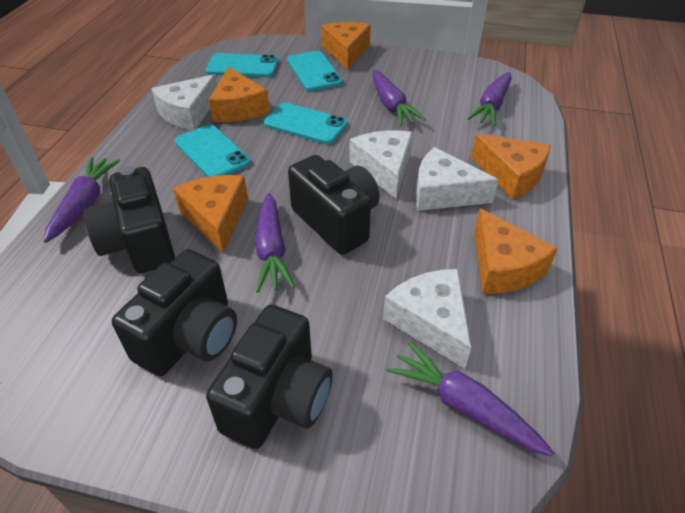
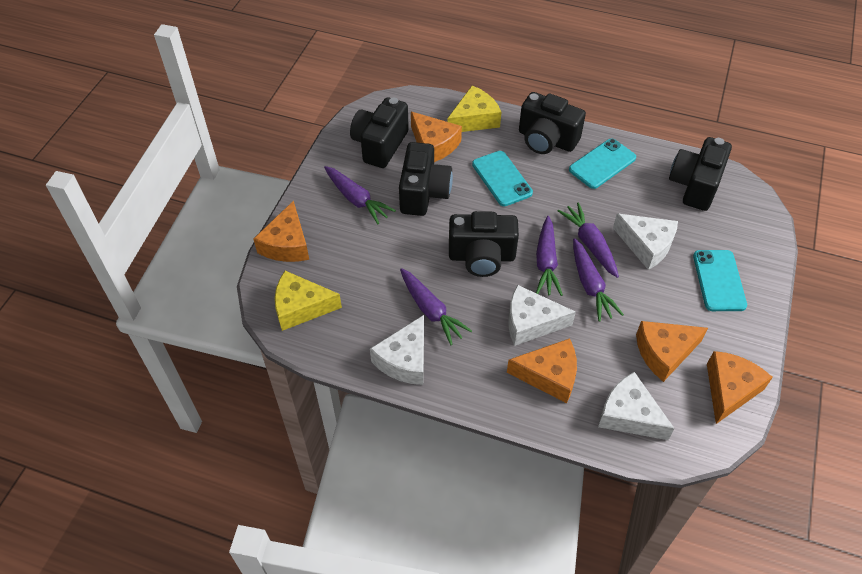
black camera: [83,166,175,273] [112,249,237,376] [206,305,333,449] [288,155,380,255] = 4 -> [350,97,409,168] [399,142,453,216] [449,211,519,277] [519,92,586,154] [669,137,732,211] = 5
turquoise phone: [175,124,251,177] [205,53,278,77] [263,103,348,144] [287,51,343,91] = 4 -> [472,151,533,206] [569,139,636,189] [693,250,747,311] = 3
yellow cheese: none = 0 -> [275,271,342,331] [447,86,501,132] = 2

